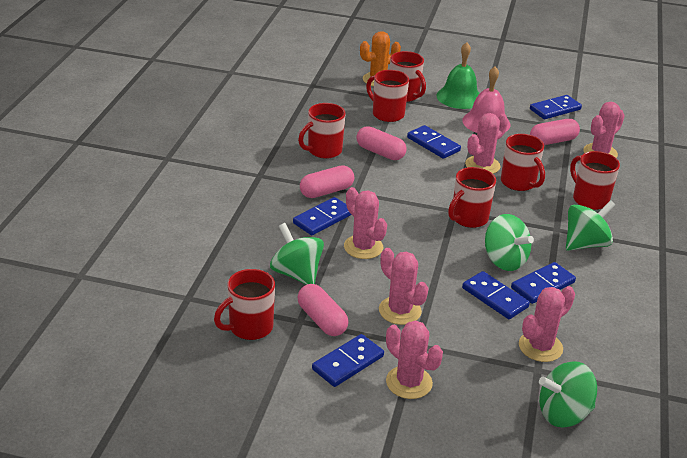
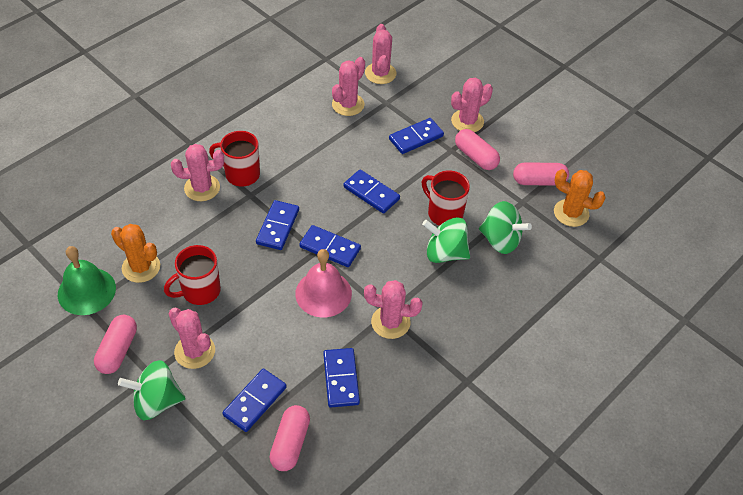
green spinning top: [270,223,324,285] [485,214,534,271] [539,361,597,427] [566,200,615,251] = 4 -> [118,360,186,420] [422,217,470,263] [479,201,532,254] = 3
orange cactus: [360,31,401,86] = 1 -> [111,224,160,283] [554,169,606,227] = 2
red mug: [214,269,275,340] [298,103,346,159] [366,70,409,122] [390,51,426,102] [448,167,496,228] [501,134,545,191] [570,151,620,210] = 7 -> [164,245,221,305] [209,131,260,187] [422,170,470,226] = 3

